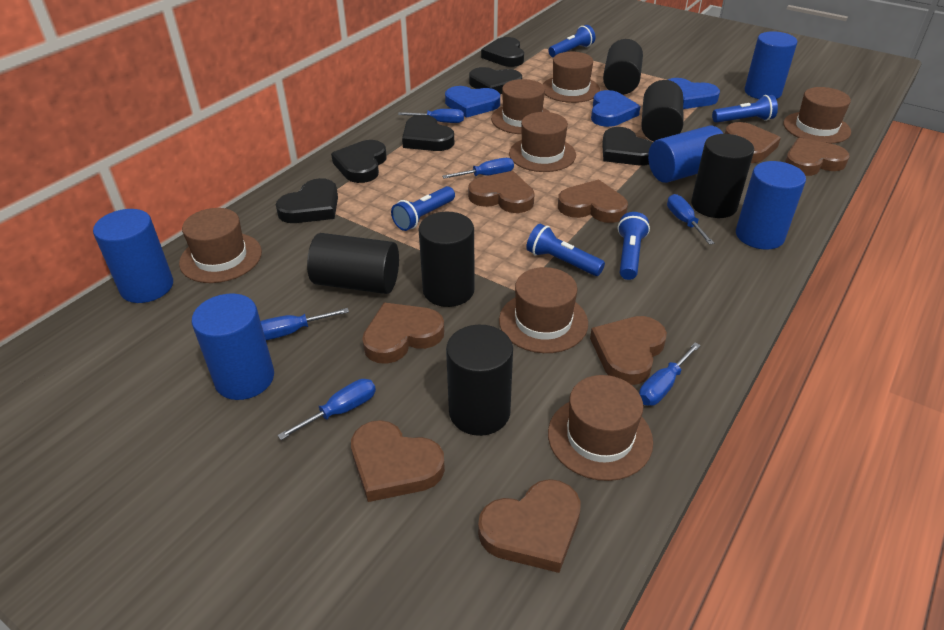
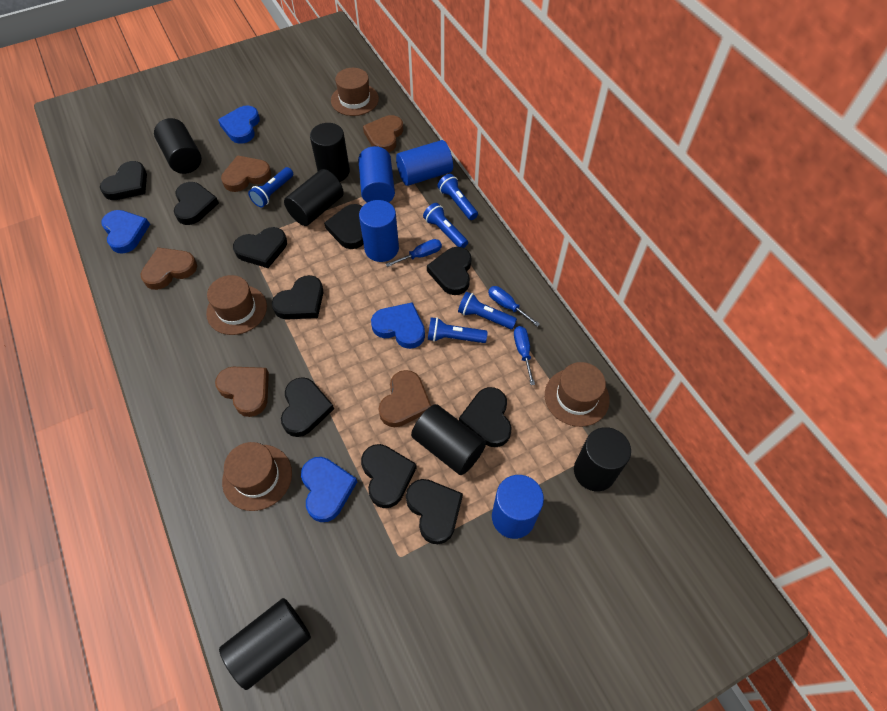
black heart: [275,178,338,223] [331,140,387,183] [402,114,454,151] [469,67,522,94] [481,37,524,67] [602,127,653,165] = 6 -> [100,161,147,200] [174,182,219,225] [233,227,287,268] [272,275,323,320] [281,377,334,437] [324,204,363,249] [361,444,417,508] [406,479,463,544] [427,247,472,295] [459,387,512,447] = 10
blue cylinder: [93,209,173,303] [192,293,274,400] [648,126,723,183] [736,161,806,250] [745,31,797,99] = 5 -> [358,146,395,203] [359,200,399,262] [396,140,453,186] [492,475,544,539] = 4
blue heart: [445,86,500,118] [591,90,640,127] [668,78,720,109] = 3 -> [101,210,150,254] [218,106,260,144] [301,457,357,522] [371,302,425,349] = 4
blue screwdriver: [261,308,349,340] [277,379,376,440] [398,109,464,123] [442,158,514,179] [639,343,701,406] [667,194,714,245] = 6 -> [386,239,442,267] [488,286,540,327] [514,326,535,385] = 3
brown hat: [179,208,262,283] [491,79,549,134] [499,267,588,353] [509,112,576,172] [542,52,600,103] [548,375,653,481] [783,87,851,144] = 7 -> [206,275,267,335] [222,442,292,511] [331,68,379,116] [545,362,610,427] = 4
brown heart: [351,420,445,502] [362,303,444,364] [468,171,535,213] [478,479,581,573] [558,179,628,223] [590,316,667,385] [725,122,781,163] [785,138,850,176] = 8 -> [140,247,197,290] [215,367,269,417] [221,155,272,192] [363,115,403,153] [378,370,431,427] = 5

